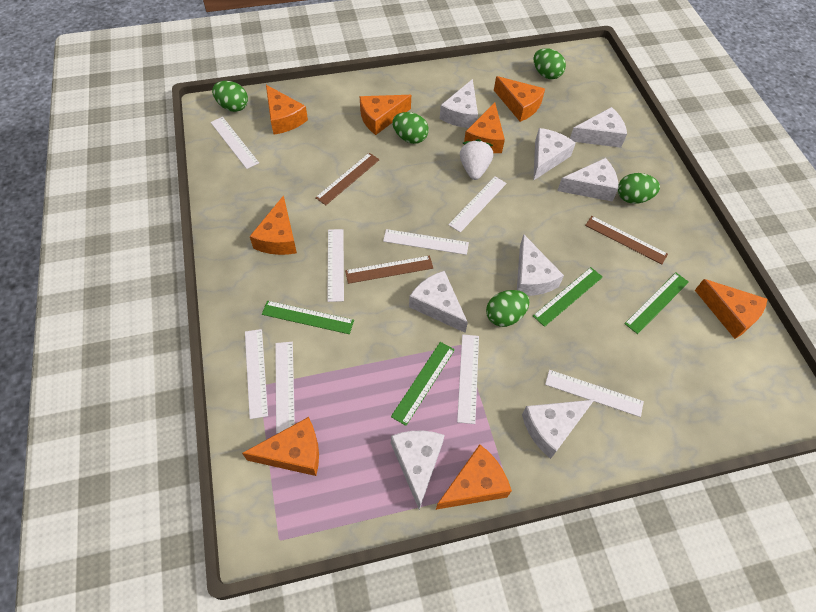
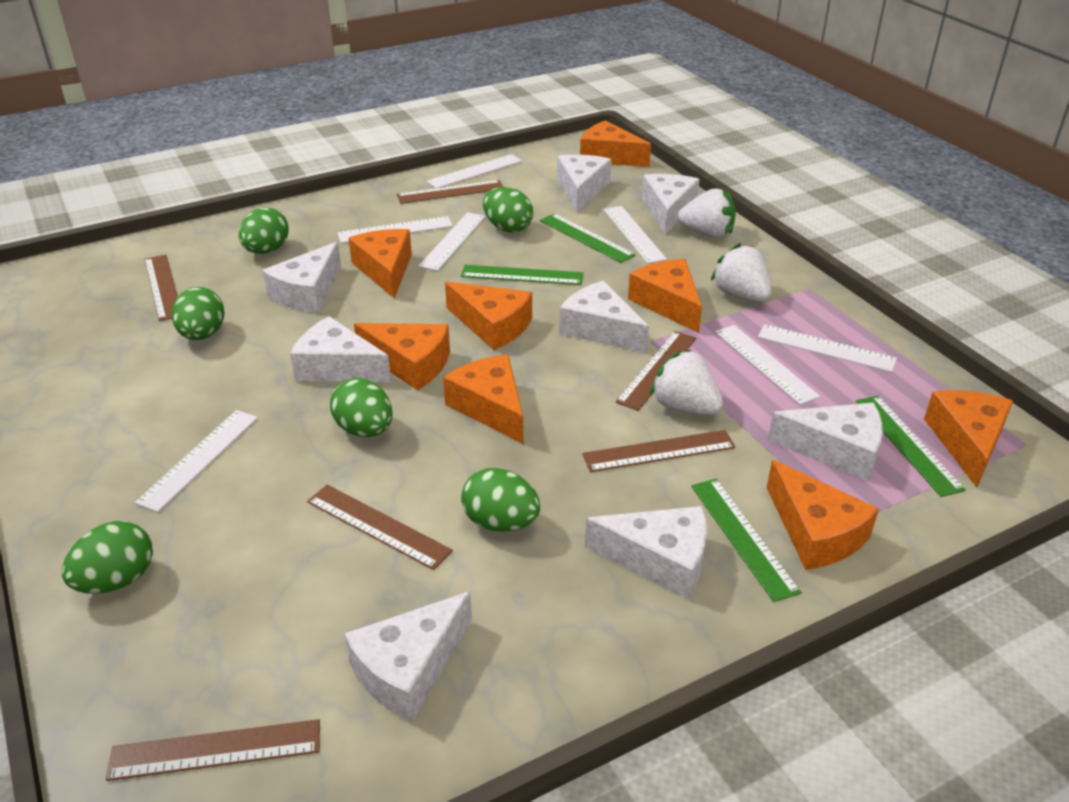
brown ruler: [315,153,380,205] [345,255,433,284] [585,216,668,264] = 3 -> [106,719,320,781] [144,255,178,321] [307,485,453,570] [397,180,503,204] [582,430,736,472] [615,331,696,411] = 6
green egg: [212,81,248,112] [392,112,429,144] [486,290,530,327] [534,48,566,80] [618,173,660,204] = 5 -> [62,521,153,594] [172,287,224,340] [239,207,289,254] [330,378,393,437] [461,468,540,532] [483,187,533,232] = 6
white ruler: [211,117,259,169] [245,329,268,419] [275,342,295,433] [327,229,344,302] [383,229,469,255] [448,177,507,232] [457,334,479,424] [545,370,644,417] = 8 -> [135,410,258,512] [338,216,453,243] [418,212,486,271] [427,154,522,188] [603,206,667,264] [715,325,820,405] [758,324,897,372] = 7
white strawberry: [460,139,493,180] = 1 -> [650,349,723,415] [678,188,736,238] [711,243,771,302] = 3

